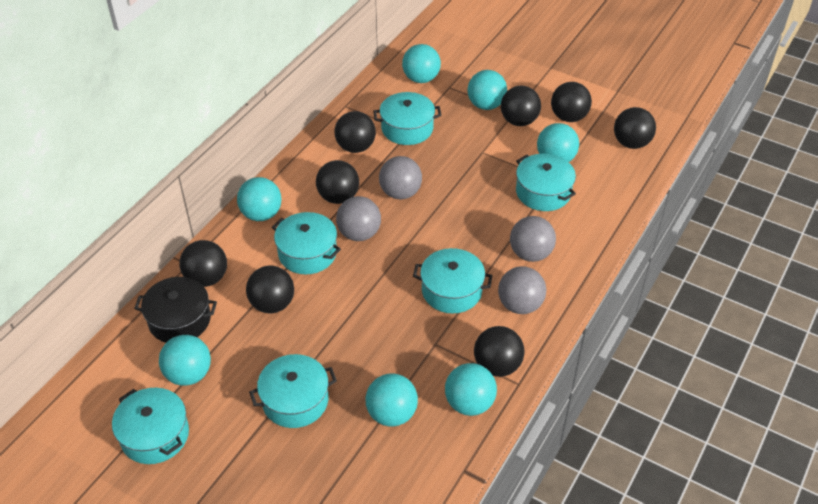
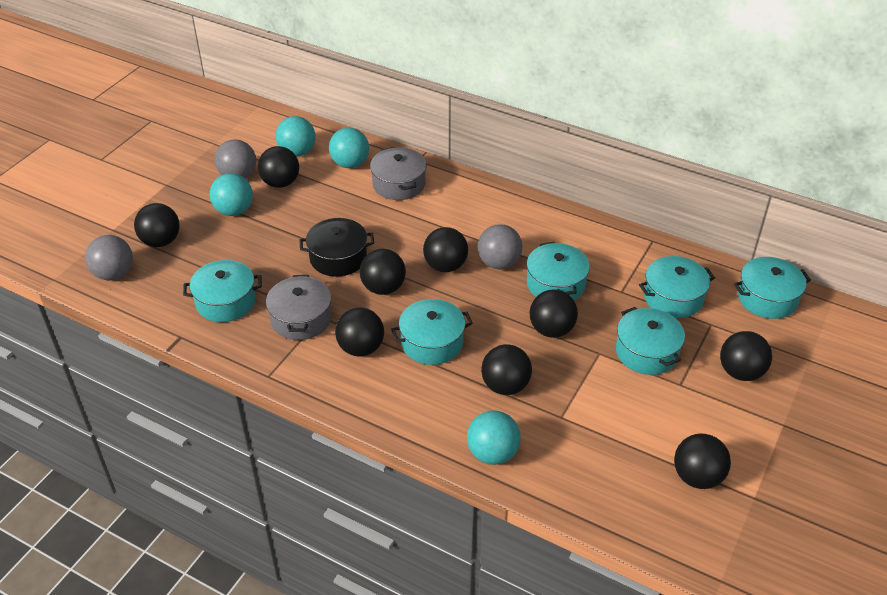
black ball: [180,240,227,287] [246,265,294,313] [316,160,359,204] [334,111,376,153] [474,326,525,377] [501,86,541,126] [551,82,592,122] [614,107,656,149] = 8 -> [134,203,180,247] [258,146,299,188] [335,307,384,357] [360,249,406,295] [423,227,468,272] [481,344,532,395] [530,290,578,338] [674,433,731,489] [720,331,772,381] = 9
grey ball: [336,196,381,241] [379,156,422,199] [498,266,546,314] [510,216,556,262] = 4 -> [85,235,133,280] [215,140,256,178] [477,224,523,269] = 3
grey pot: none = 0 -> [266,275,332,340] [370,147,427,200] = 2
turquoise ball: [159,335,211,386] [237,177,282,221] [366,373,418,427] [402,44,441,83] [445,363,497,416] [468,70,507,110] [537,123,579,162] = 7 -> [210,173,253,216] [275,116,316,157] [329,127,369,168] [467,411,521,465] = 4

